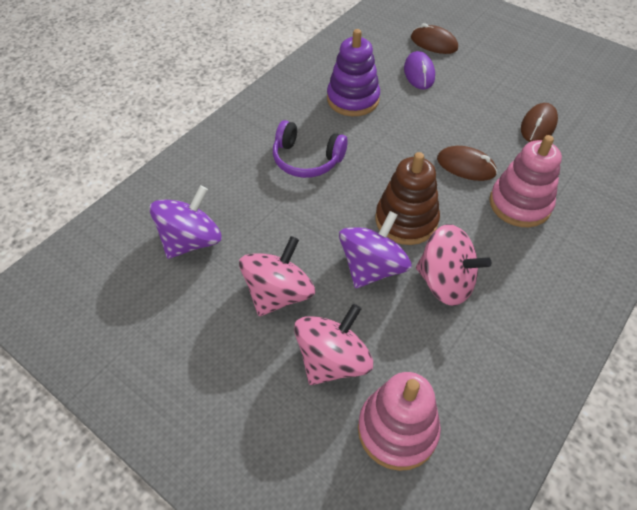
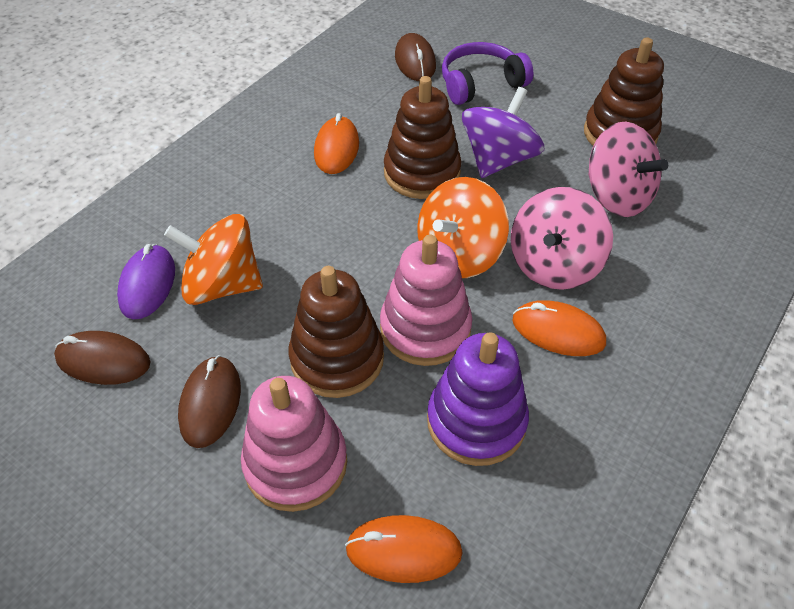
brown stacking toy: [375,152,440,245] = 1 -> [289,266,384,398] [384,76,461,199] [584,37,664,146] = 3
orange mouse: none = 0 -> [314,113,359,174] [345,515,463,583] [512,301,606,356] = 3
orange spinning top: none = 0 -> [164,214,263,305] [417,177,509,278] = 2
pink spinning top: [239,236,315,316] [294,304,373,385] [416,224,491,306] = 3 -> [511,187,613,290] [588,122,668,217] = 2
purple spinning top: [150,185,222,259] [339,211,412,288] = 2 -> [462,87,544,178] = 1

